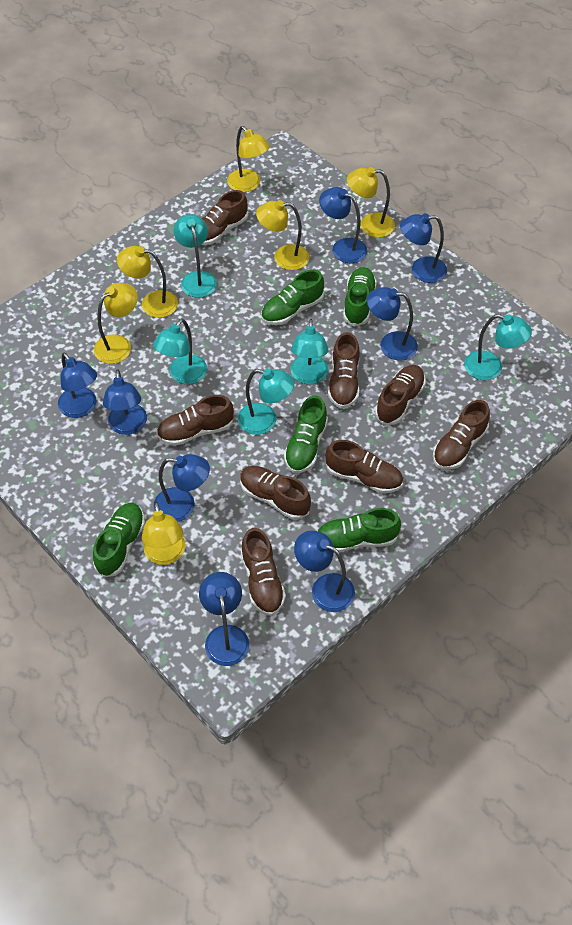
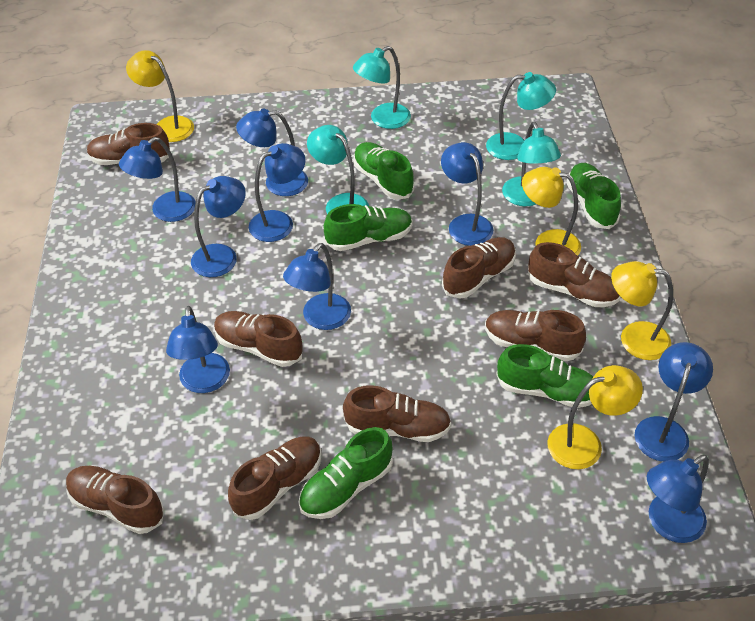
blue lamp: [58,353,97,418] [103,370,147,435] [154,454,210,522] [199,572,249,666] [294,530,355,612] [319,187,367,263] [367,287,418,361] [400,213,447,283] = 8 -> [119,137,196,222] [166,306,230,393] [191,176,246,277] [236,109,308,196] [249,143,305,242] [283,243,351,330] [441,142,493,246] [635,342,713,462] [647,455,709,543] = 9
turquoise lamp: [153,319,207,384] [173,214,217,298] [237,369,295,435] [291,319,329,384] [464,314,532,380] = 5 -> [307,125,369,214] [353,46,411,129] [486,72,556,160] [502,122,561,206] = 4
yellow lamp: [94,283,138,364] [117,246,178,318] [142,502,186,565] [227,126,270,192] [256,200,309,270] [347,167,395,238] = 6 -> [126,50,194,142] [522,167,581,256] [547,365,643,469] [611,261,673,360] = 4

